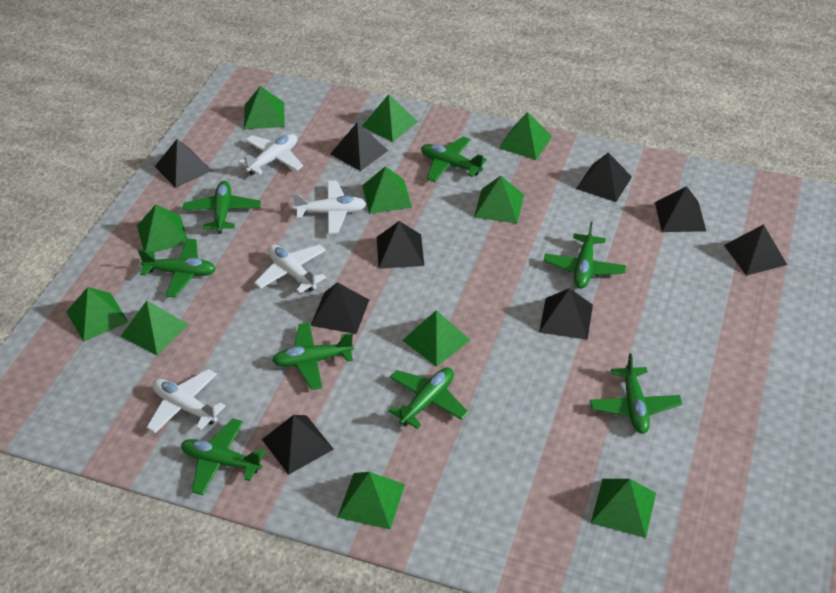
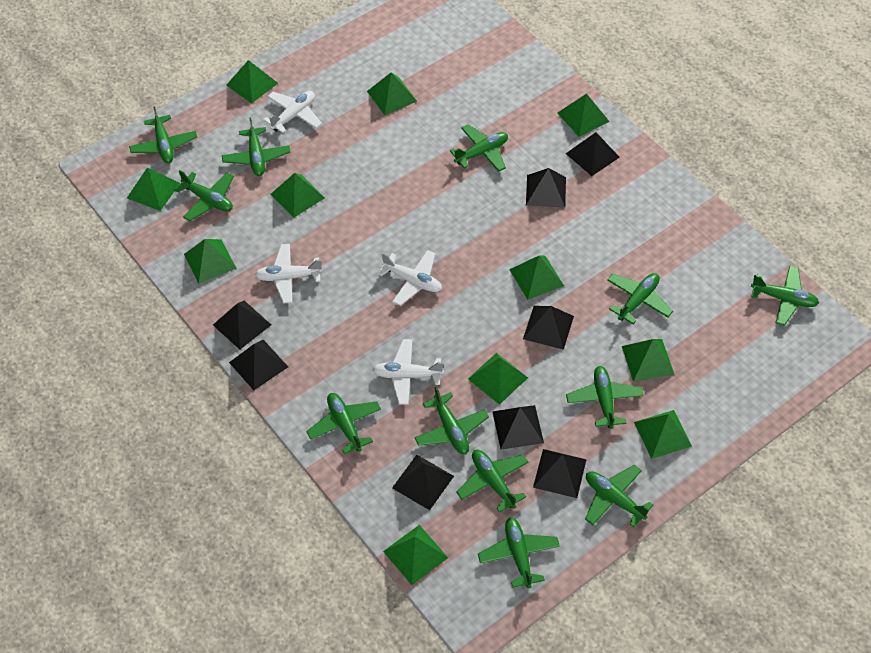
black pyramid: [155,139,212,188] [262,415,334,475] [310,282,369,334] [330,122,388,171] [377,221,424,269] [539,288,593,340] [576,153,632,202] [655,186,706,232] [724,224,787,276] = 9 -> [213,301,271,350] [229,340,288,390] [392,455,454,510] [493,405,544,449] [523,306,574,350] [526,168,566,208] [533,449,587,498] [565,132,620,176] = 8
green plane: [138,239,216,297] [181,418,266,495] [183,181,261,234] [272,322,354,390] [389,368,469,429] [421,137,487,182] [544,222,626,288] [590,353,682,434] = 8 -> [129,106,197,163] [175,170,234,221] [222,118,290,176] [306,393,381,454] [414,387,489,454] [450,124,508,172] [456,450,529,513] [478,517,560,588] [566,366,644,429] [585,465,653,527] [607,273,673,324] [751,266,819,326] = 12

